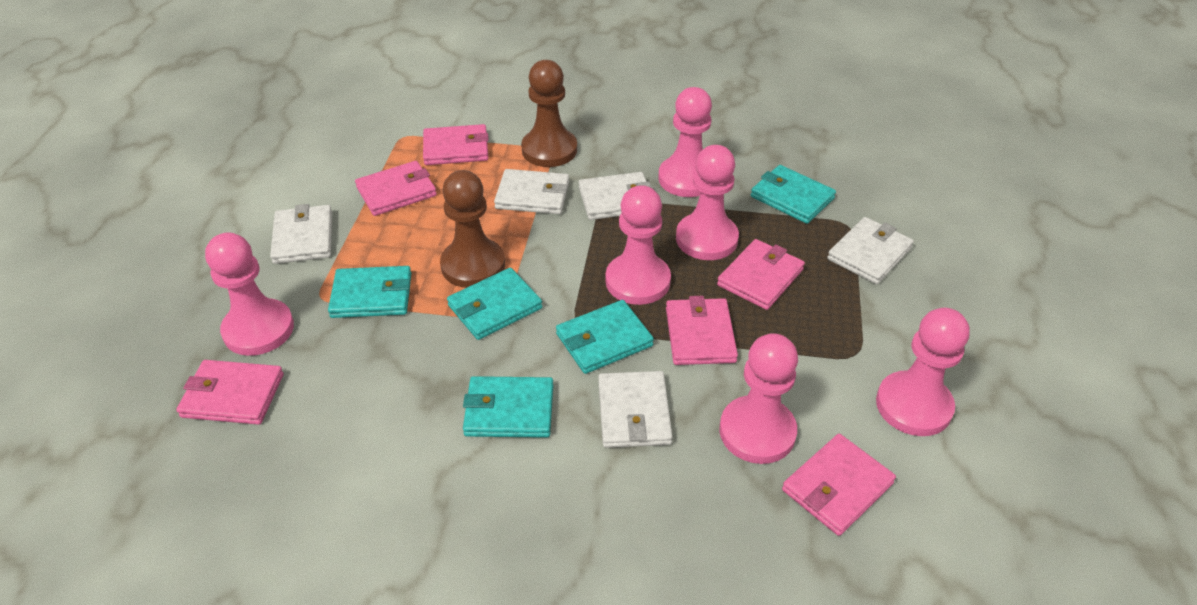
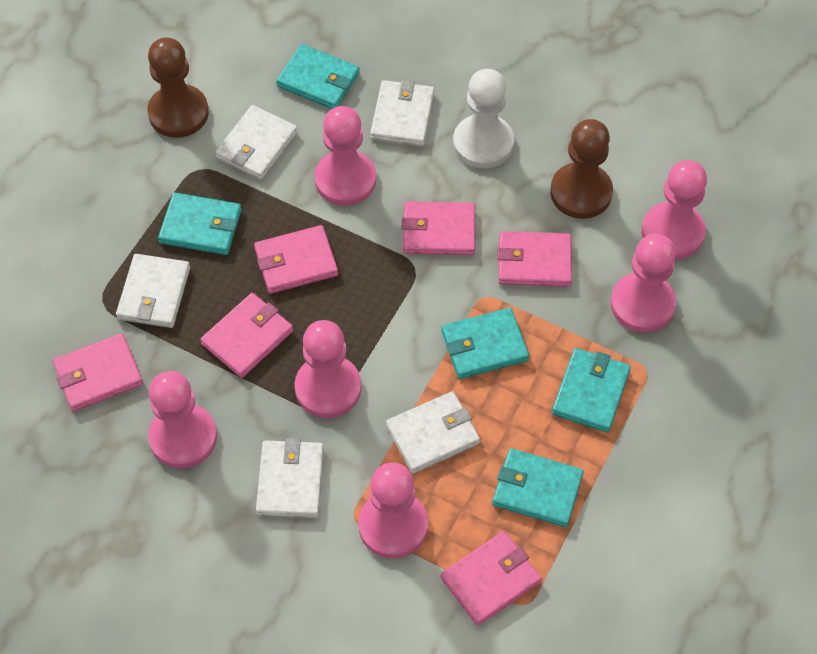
white pawn: none = 0 -> [453,69,514,169] = 1

